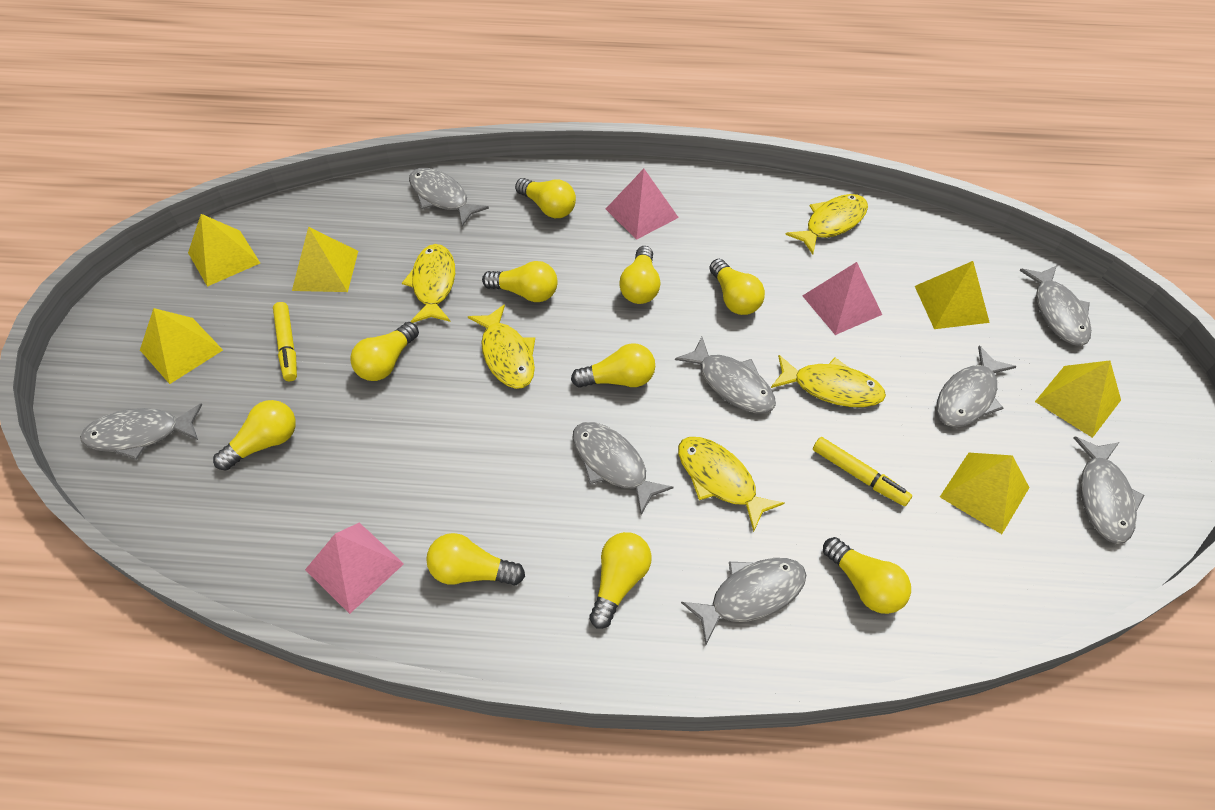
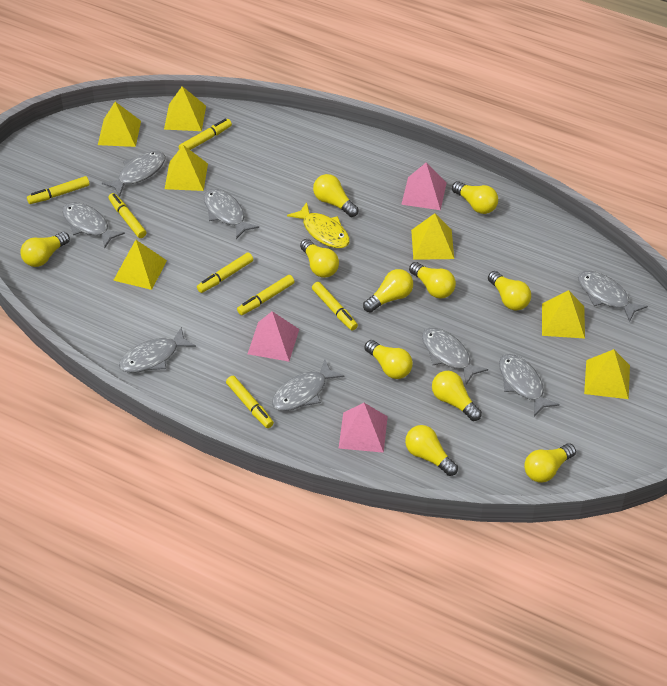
yellow fish: [402,244,455,323] [468,304,535,389] [678,437,784,532] [771,355,886,407] [785,194,868,254] = 5 -> [287,202,350,248] = 1
yellow light bulb: [213,400,296,471] [350,322,419,381] [426,533,525,586] [482,261,558,302] [515,178,576,218] [571,343,655,388] [589,532,652,629] [619,246,660,304] [709,259,765,315] [823,537,911,614] = 10 -> [21,232,70,267] [300,239,339,278] [313,174,359,217] [363,269,413,313] [364,340,413,379] [405,425,458,476] [409,262,456,298] [432,371,482,421] [452,181,498,214] [488,271,531,311] [524,443,576,483] = 11
yellow marker: [273,302,297,381] [813,437,912,506] = 2 -> [27,176,90,204] [108,193,147,238] [179,119,232,150] [197,253,253,293] [226,376,274,428] [237,275,295,315] [312,282,358,330] = 7
yellow pyramid: [140,308,223,384] [188,214,260,287] [292,227,358,292] [915,261,990,329] [940,453,1030,534] [1035,360,1121,438] = 6 -> [98,102,141,147] [113,240,167,290] [164,86,206,131] [165,145,208,191] [411,213,454,260] [542,290,585,339] [584,349,630,399] = 7

